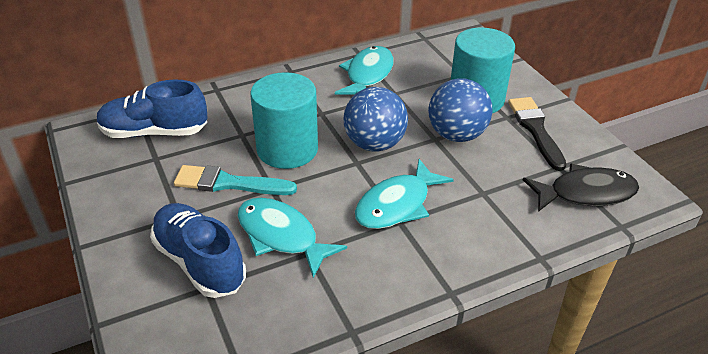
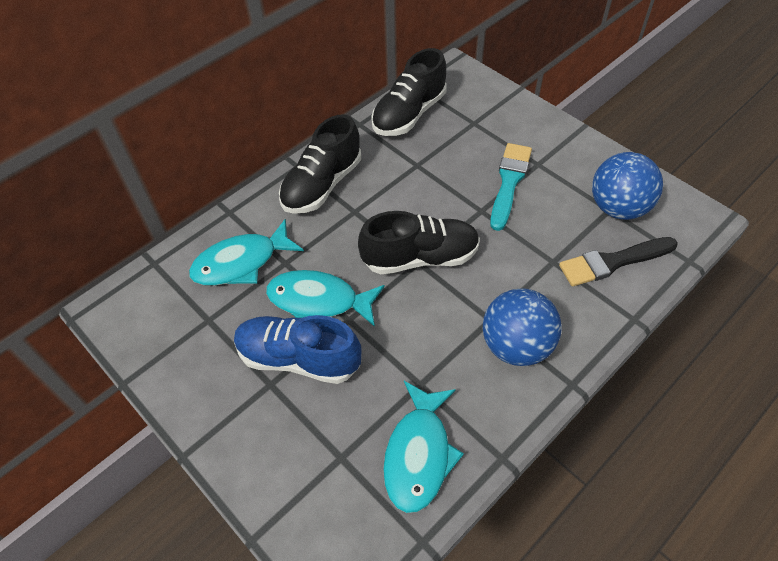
black fish: [523,164,639,212] = 1 -> none = 0
black shoe: none = 0 -> [279,114,361,214] [358,211,480,274] [371,48,447,136] = 3
blue shoe: [97,79,208,138] [150,203,246,298] = 2 -> [234,315,361,384] = 1
turquoise cylinder: [250,72,318,169] [451,27,515,113] = 2 -> none = 0

